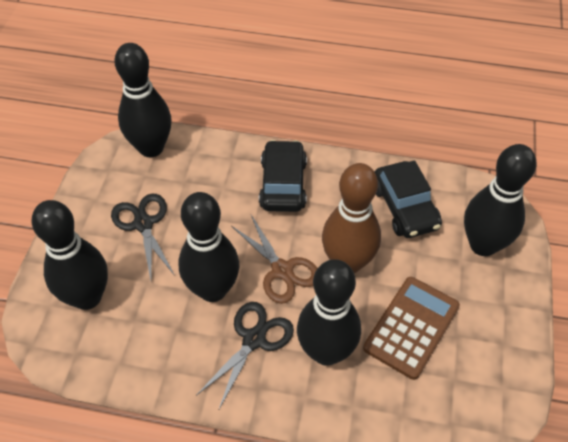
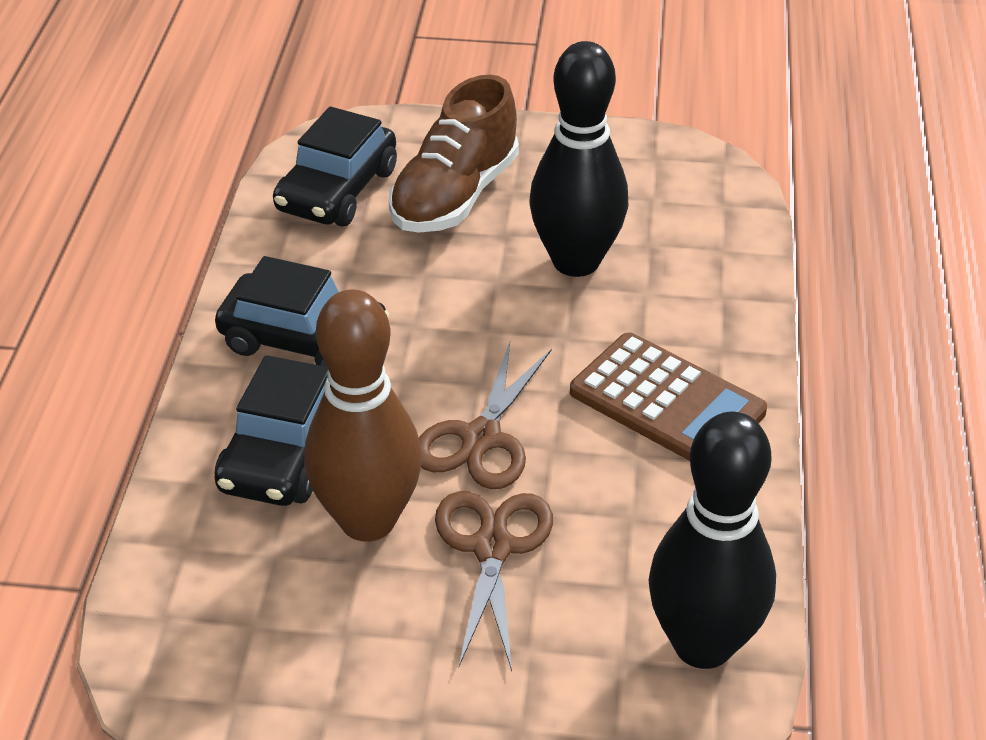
black bowling pin: [32,200,108,310] [115,43,171,157] [179,192,240,302] [297,259,361,366] [464,144,537,256] = 5 -> [530,41,629,277] [649,412,776,669] = 2
black car: [259,140,307,212] [375,160,442,238] = 2 -> [214,355,328,506] [215,256,389,367] [273,107,397,226] = 3
black scissors: [111,194,175,280] [196,302,294,411] = 2 -> none = 0
brown scissors: [232,215,318,304] = 1 -> [419,342,552,489] [435,491,553,671] = 2
brown shoe: none = 0 -> [389,75,519,232] = 1

